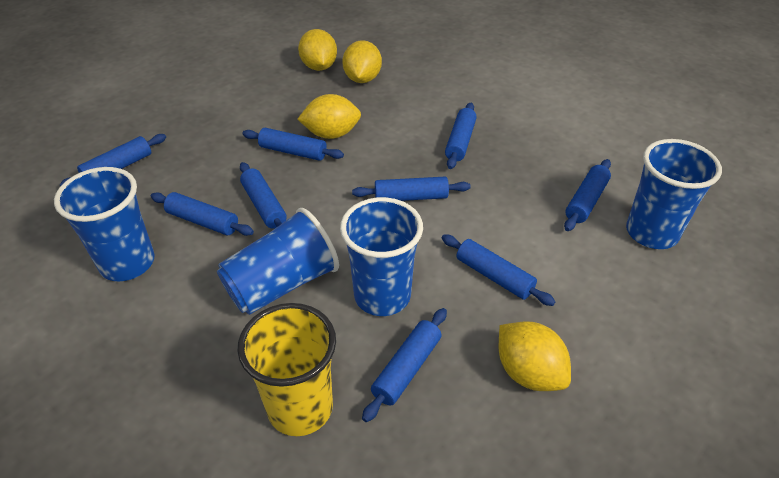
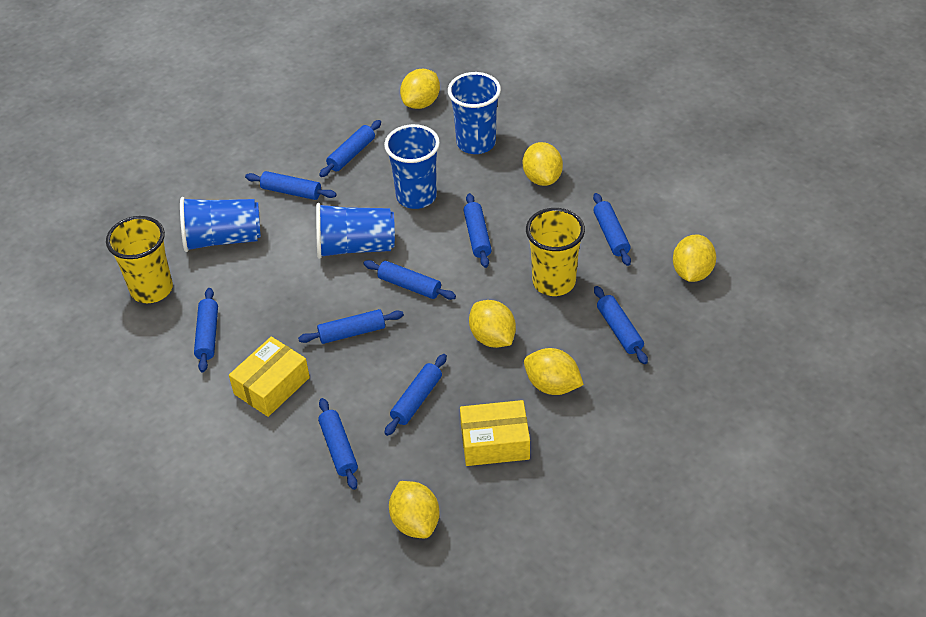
blue rolling pin: [60,134,166,186] [151,192,254,236] [240,162,287,229] [242,128,344,161] [352,177,471,201] [362,308,447,422] [442,234,555,306] [445,103,477,169] [564,159,611,231] = 9 -> [194,288,218,372] [245,171,336,200] [298,309,404,344] [318,398,358,490] [319,120,381,177] [363,260,456,300] [385,354,447,436] [463,193,492,268] [593,193,631,266] [594,286,648,364] = 10
yellow box: none = 0 -> [229,336,310,417] [460,400,530,466] = 2
yellow cup: [237,303,336,436] = 1 -> [106,216,173,303] [526,208,585,296] = 2
yellow lemon: [298,29,337,71] [298,94,361,139] [342,40,382,83] [499,321,571,391] = 4 -> [389,481,440,538] [400,69,440,109] [469,300,516,348] [523,142,563,186] [524,348,584,395] [673,234,716,282] = 6

